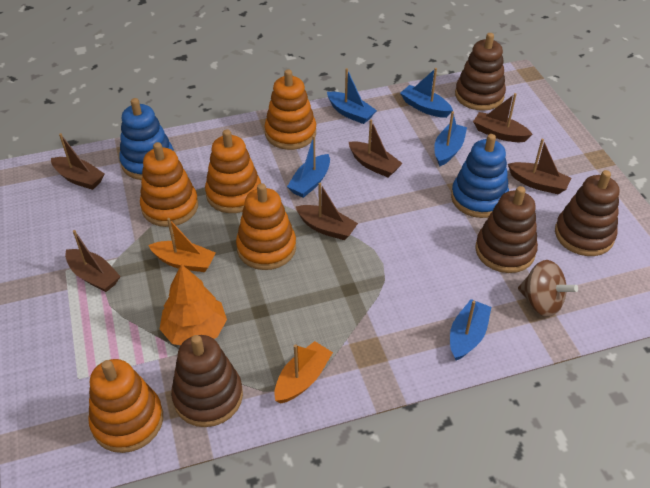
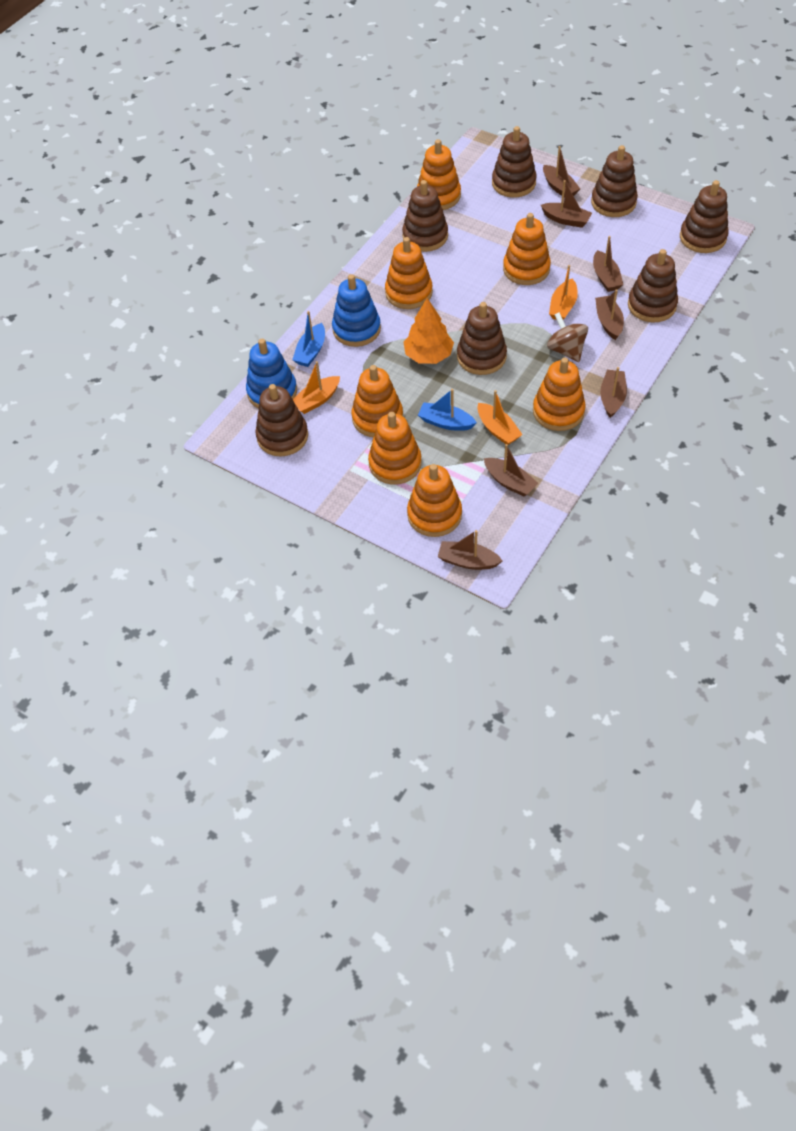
blue boat: [287,135,330,198] [327,68,377,124] [400,68,453,118] [434,111,467,166] [450,299,491,361] = 5 -> [292,311,325,367] [418,389,477,431] = 2
brown boat: [51,133,104,190] [65,230,120,292] [296,183,358,240] [349,119,403,177] [473,93,533,142] [508,139,571,194] = 6 -> [438,530,502,570] [484,444,538,496] [541,180,592,228] [543,146,580,197] [593,236,623,292] [595,289,624,340] [600,367,627,418] = 7
brown stacking toy: [171,335,243,427] [455,33,506,111] [475,186,538,273] [555,170,619,256] = 4 -> [255,384,308,457] [402,180,448,252] [457,302,507,375] [492,126,536,197] [591,145,638,217] [628,249,678,322] [680,180,729,253] = 7
orange boat: [148,218,216,272] [274,341,333,403] = 2 -> [293,361,340,414] [477,390,523,445] [549,265,578,320] = 3
orange stacking toy: [88,359,163,453] [140,142,198,227] [205,129,261,213] [236,183,296,270] [265,69,316,150] = 5 -> [351,365,403,437] [368,412,422,485] [385,237,433,309] [407,464,462,537] [417,139,461,210] [503,213,551,285] [533,357,586,431] = 7

